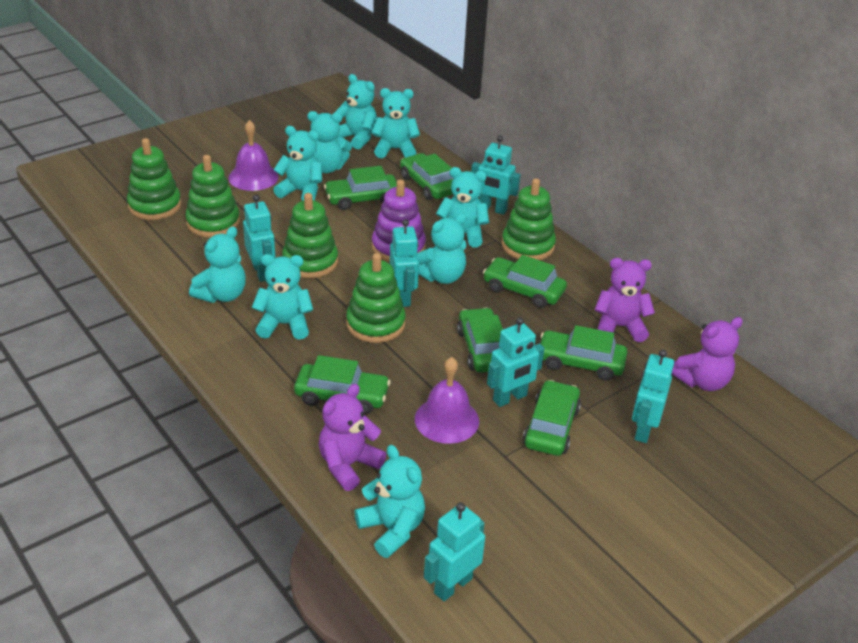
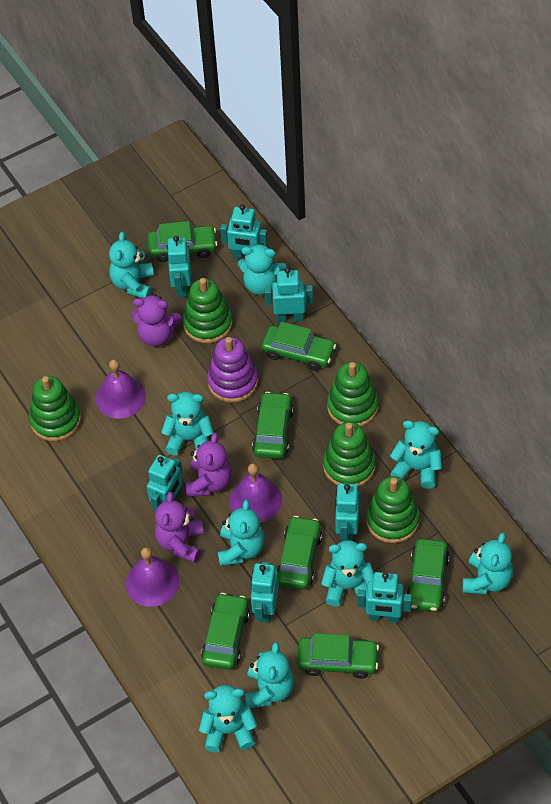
purple bell: [228,120,279,191] [415,357,479,444] = 2 -> [96,359,146,419] [126,547,179,607] [230,463,282,522] = 3
turquoise robot: [243,195,276,282] [390,219,419,307] [424,502,485,601] [471,135,521,215] [487,317,545,407] [632,349,674,443] = 6 -> [147,455,183,510] [167,236,191,297] [220,204,268,259] [251,562,279,623] [264,267,313,322] [335,483,359,541] [358,572,412,623] = 7

